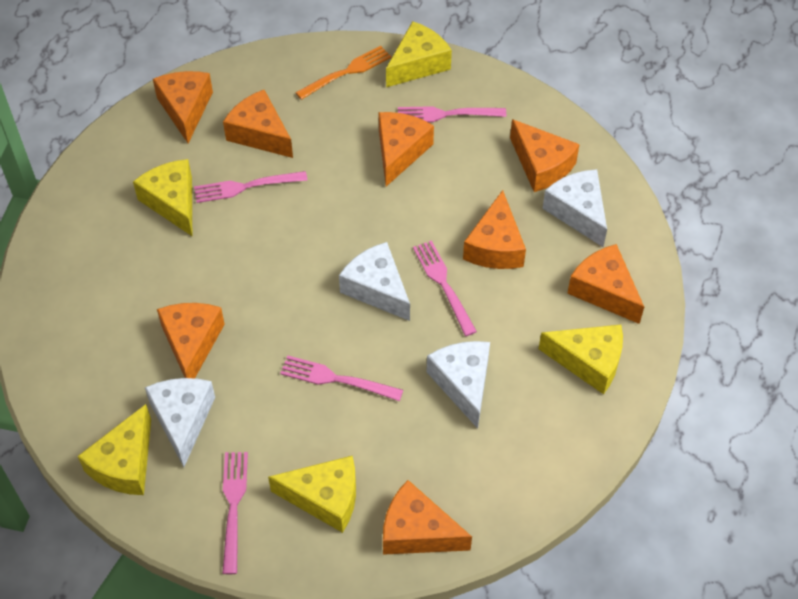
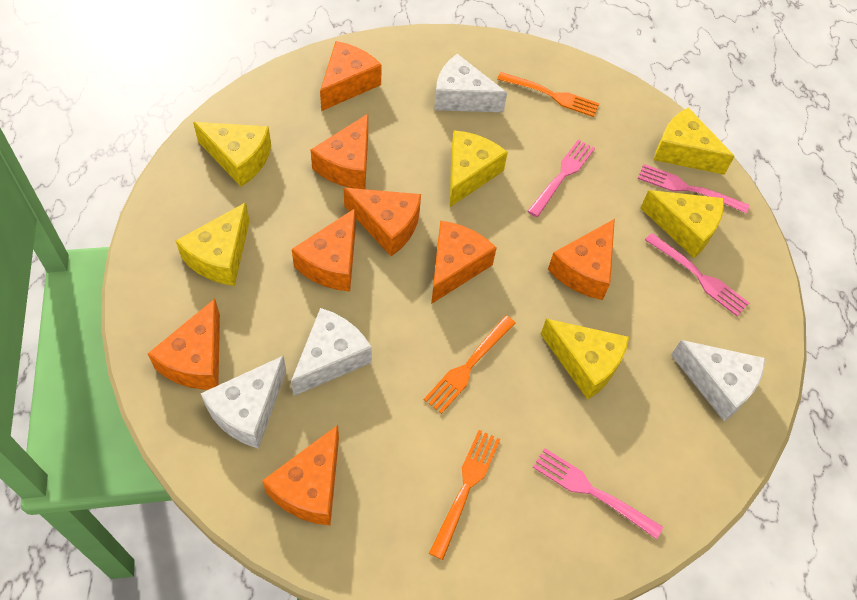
orange fork: [295,46,391,100] = 1 -> [424,315,516,414] [429,430,501,560] [497,72,600,117] = 3
pink fork: [194,171,308,203] [222,452,248,574] [280,356,403,401] [398,106,506,122] [413,240,477,336] = 5 -> [528,139,595,217] [533,448,663,539] [638,164,749,214] [645,233,749,316] = 4
yellow cheese: [78,404,151,495] [133,159,192,236] [268,456,356,533] [386,21,452,87] [539,324,623,394] = 5 -> [176,202,250,286] [193,122,271,187] [450,130,508,207] [541,319,629,400] [640,190,724,258] [654,107,735,175] = 6

